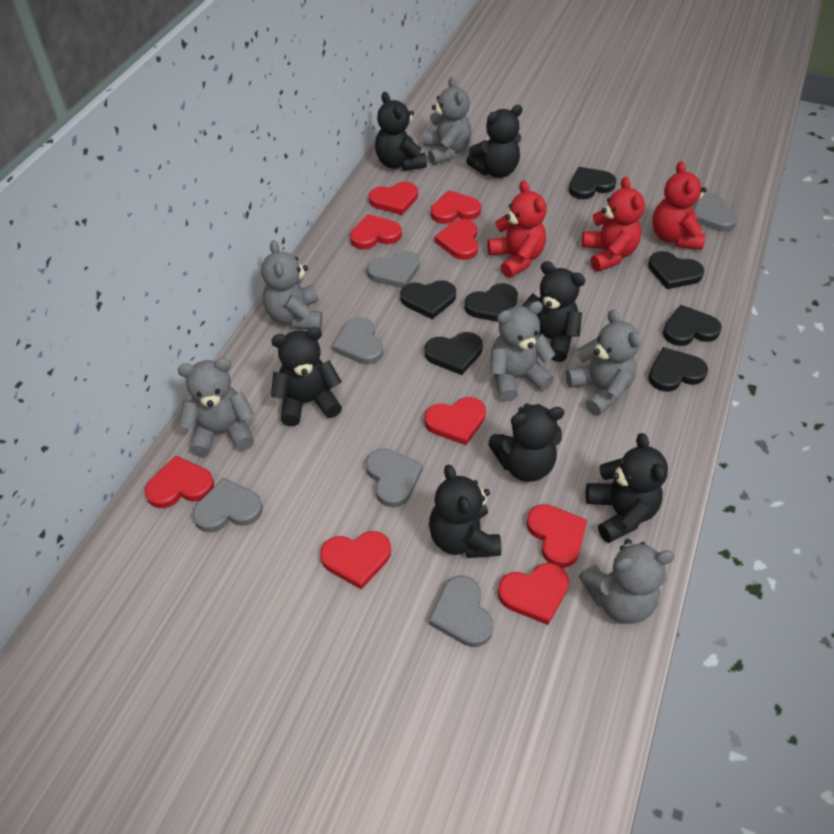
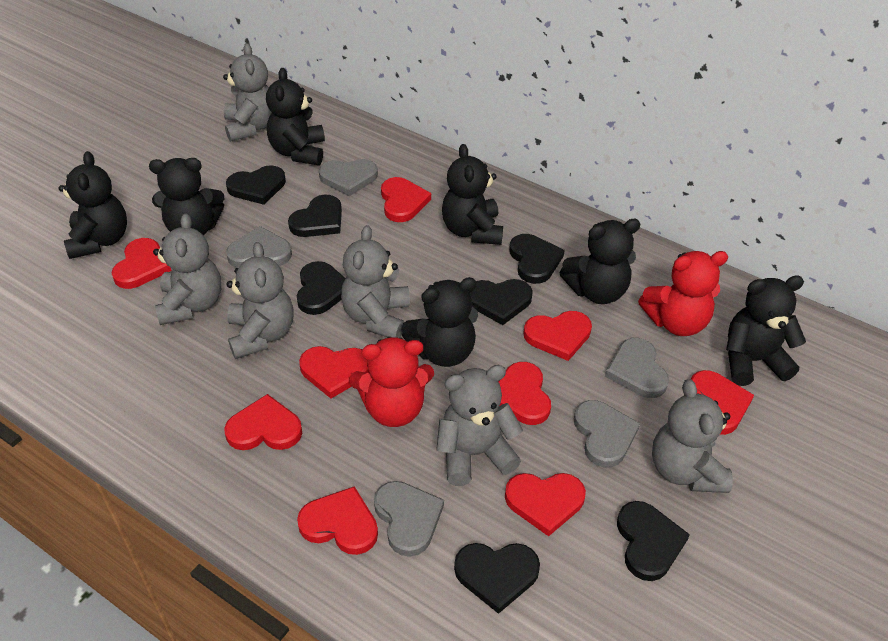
grey heart: [192,478,263,532] [332,317,383,365] [366,448,423,507] [367,251,420,288] [428,575,494,647] [693,193,737,232] = 6 -> [226,226,292,268] [319,159,378,196] [374,481,444,557] [574,400,640,467] [605,338,669,398] = 5
red teddy bear: [487,180,546,278] [582,177,645,272] [652,161,707,250] = 3 -> [349,337,434,427] [638,251,728,336] = 2

